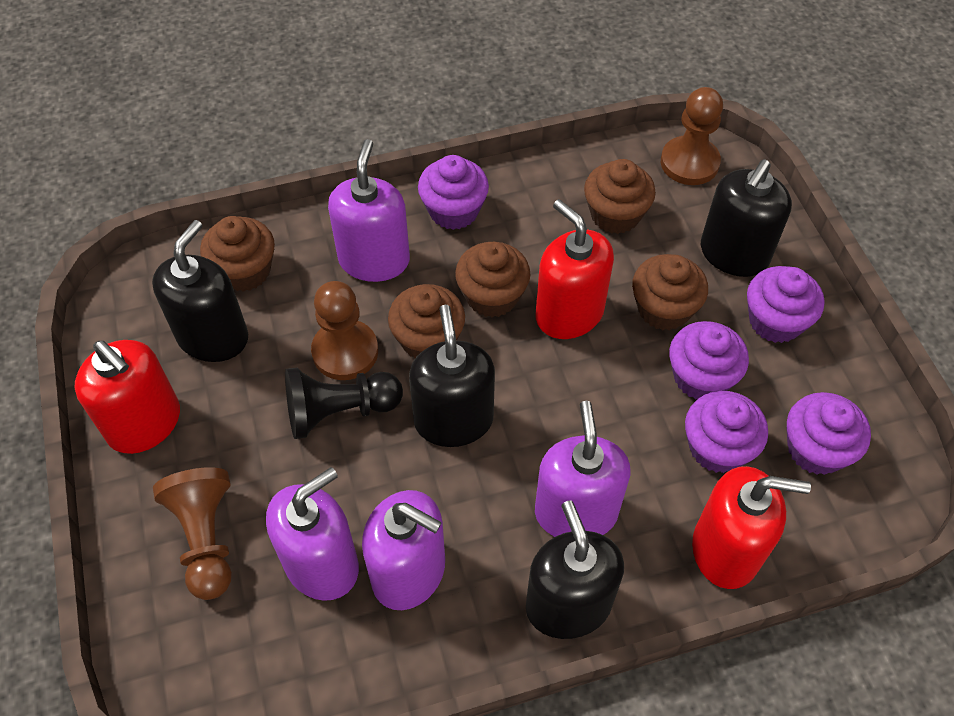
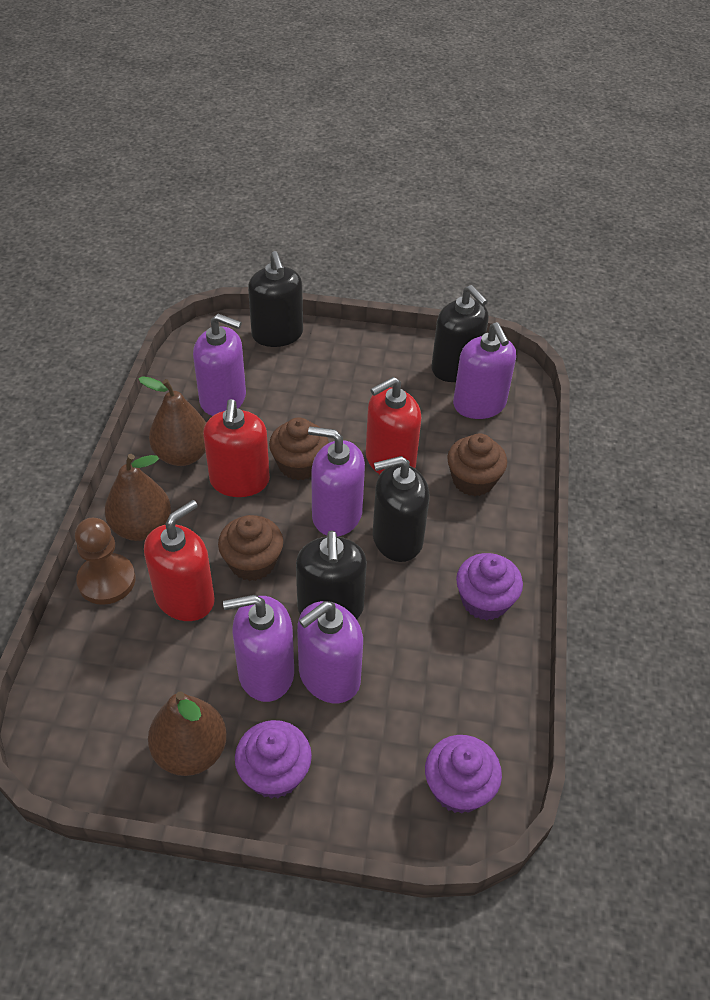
black pawn: [285,368,403,439] = 1 -> none = 0
brown cupcake: [200,216,275,292] [388,284,465,358] [455,242,530,317] [584,159,656,234] [632,254,708,331] = 5 -> [218,515,283,581] [269,417,329,480] [447,433,507,496] = 3
brown pawn: [153,467,232,600] [311,281,378,380] [661,87,723,185] = 3 -> [75,518,135,605] = 1
brown pear: none = 0 -> [105,454,171,541] [138,376,206,466] [148,691,227,776] = 3
purple cupcake: [418,155,489,230] [669,321,749,400] [685,391,768,473] [747,266,824,343] [786,392,871,475] = 5 -> [235,720,312,799] [425,735,502,814] [456,553,523,621] = 3
purple soap dispenser: [266,467,359,601] [328,139,410,282] [362,490,445,610] [535,401,630,537] = 4 -> [193,314,246,416] [223,595,294,702] [297,601,363,703] [308,426,365,537] [453,322,516,419] = 5

